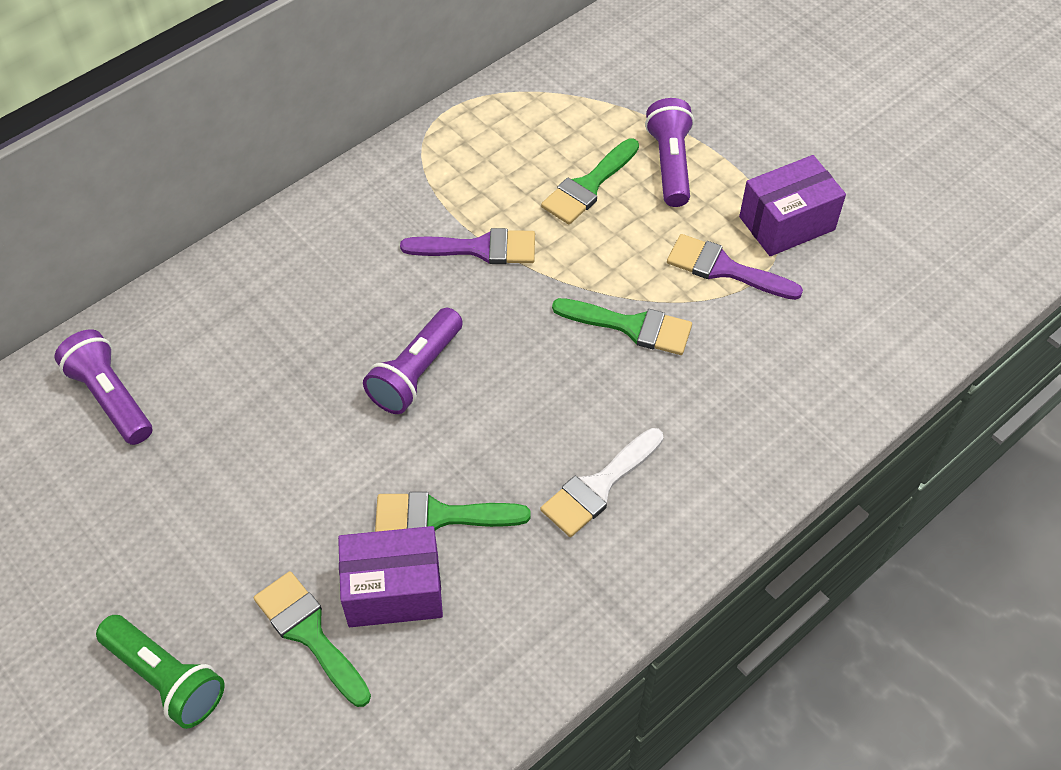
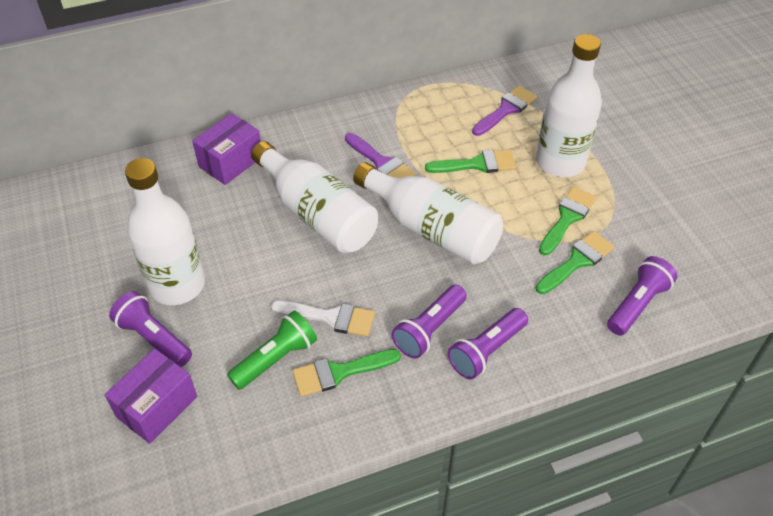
purple flashlight: [54,329,152,445] [363,308,463,414] [645,98,694,207] = 3 -> [109,291,192,367] [392,285,467,359] [448,308,528,379] [607,256,677,336] = 4
white bottle: none = 0 -> [125,158,205,305] [251,141,378,253] [353,162,503,265] [536,34,602,177] = 4

